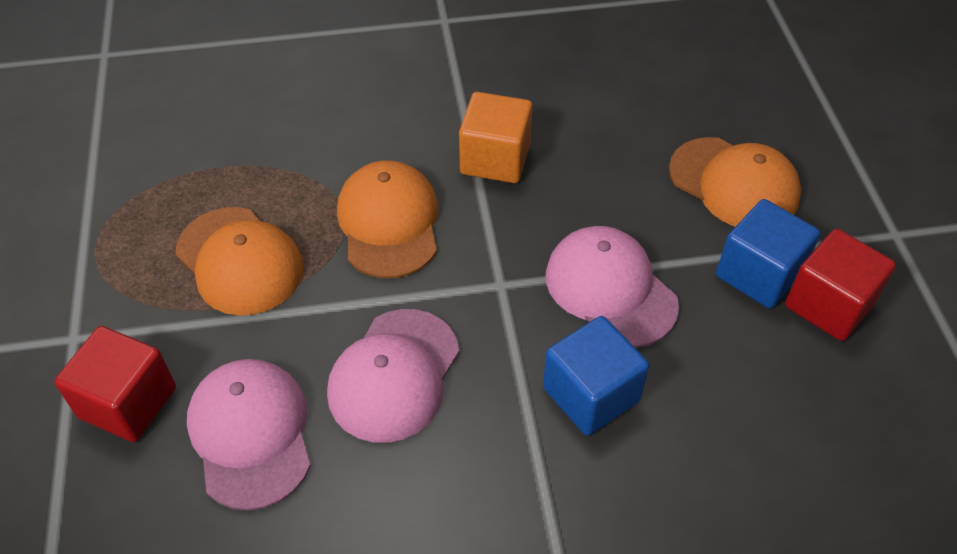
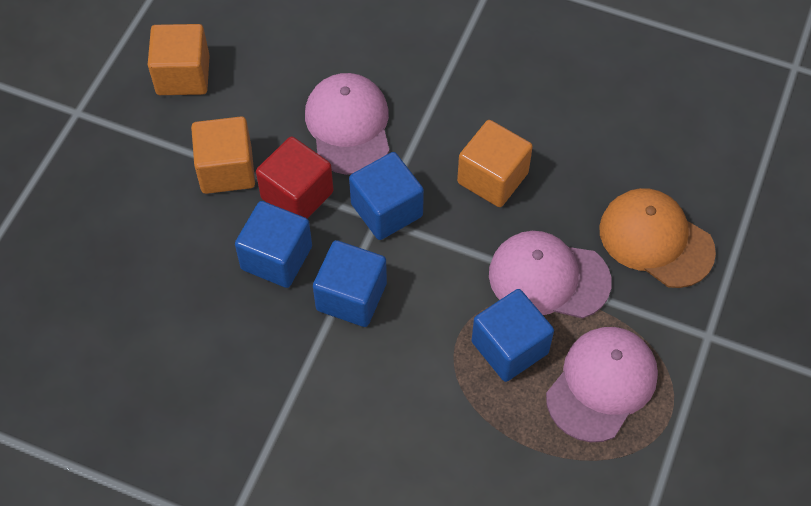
blue cube: [543,316,649,436] [716,199,820,308] = 2 -> [235,201,312,288] [313,240,387,327] [349,152,424,240] [472,289,554,382] = 4
orange cap: [176,207,303,316] [337,160,438,278] [669,137,801,227] = 3 -> [599,188,716,288] = 1
orange cube: [459,92,533,183] = 1 -> [148,24,210,95] [191,117,255,194] [457,120,533,207] = 3
red cube: [54,326,176,442] [785,229,896,341] = 2 -> [256,136,334,218] = 1

